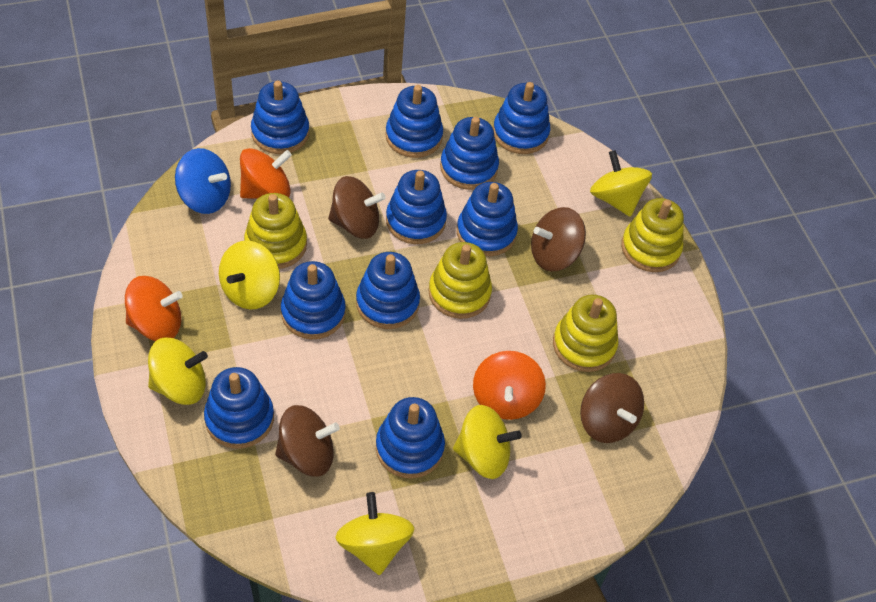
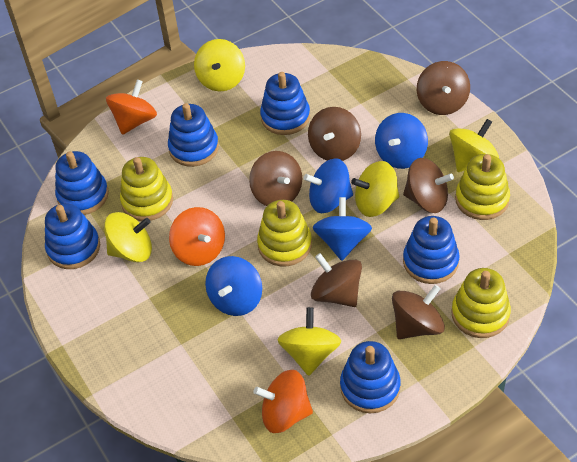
blue spinning top: [175,148,231,214] = 1 -> [205,256,262,316] [304,158,353,213] [313,197,372,261] [375,113,428,169] = 4
blue stacking toy: [204,367,274,449] [251,81,309,154] [281,261,346,339] [356,252,420,329] [376,397,445,478] [385,85,443,158] [386,170,447,244] [440,117,499,190] [457,182,518,256] [493,82,550,154] = 10 -> [45,203,100,269] [55,151,109,215] [168,103,219,167] [260,72,310,135] [340,341,401,413] [403,216,460,284] = 6
brown spinning top: [275,405,340,477] [328,176,386,239] [531,207,586,272] [580,373,644,443] = 4 -> [249,151,302,206] [308,107,361,161] [311,253,362,307] [392,285,445,339] [403,158,454,213] [417,61,470,115] = 6

